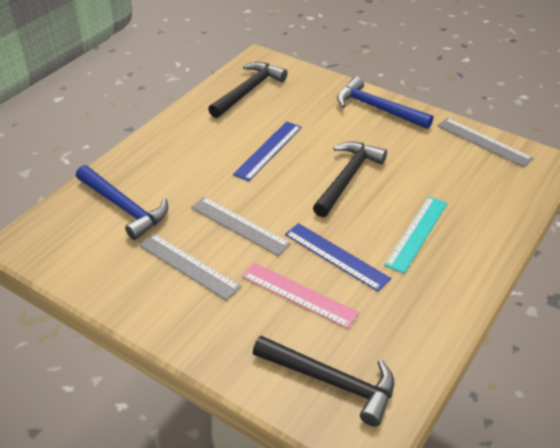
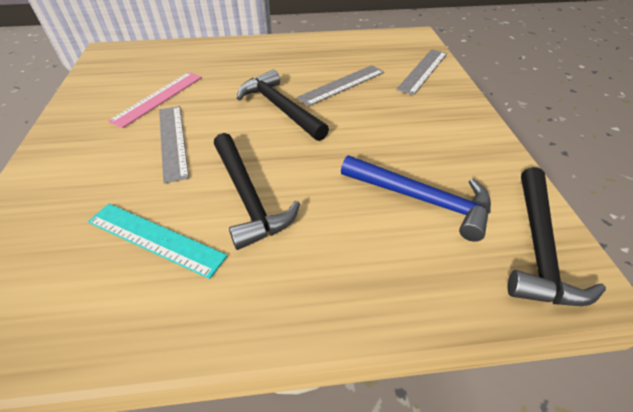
blue hammer: [76,165,168,240] [337,77,433,129] = 2 -> [341,155,491,242] = 1
blue ruler: [233,121,302,181] [285,223,391,292] = 2 -> none = 0

